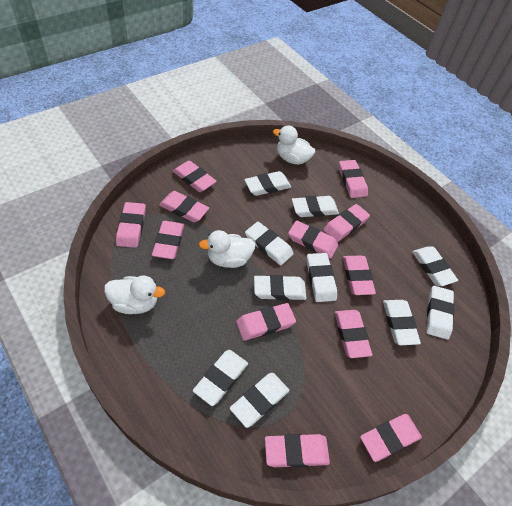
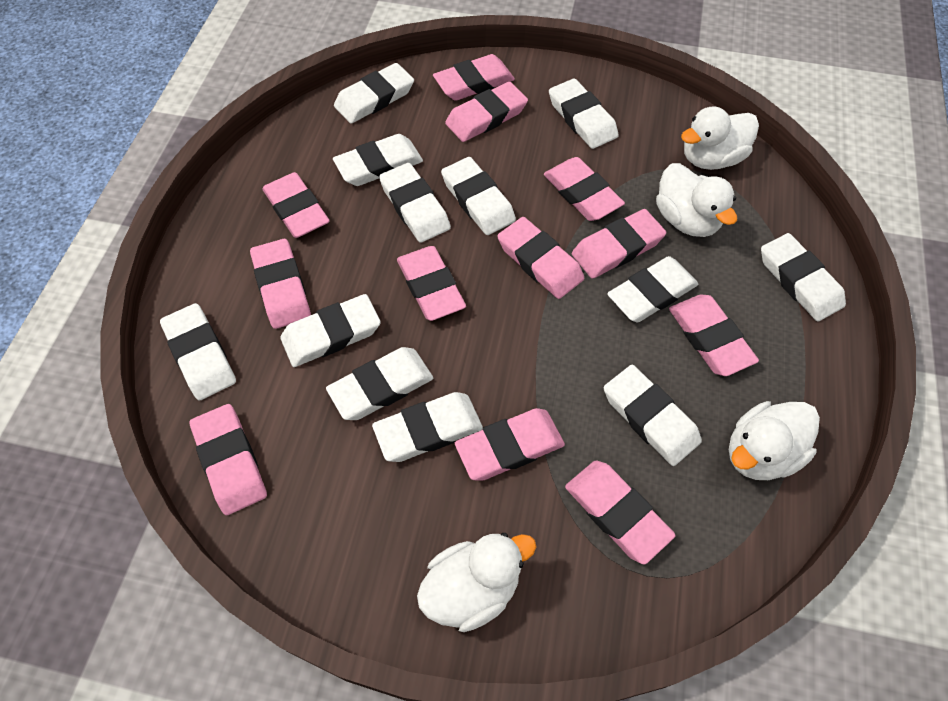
white duck: [104,276,165,314] [199,230,255,268] [273,126,315,165] = 3 -> [417,533,536,632] [656,163,737,237] [681,107,759,170] [729,401,820,480] = 4
white eraser: [193,350,248,406] [230,373,290,428] [244,171,291,196] [245,222,294,265] [254,275,307,300] [292,196,339,217] [307,253,337,302] [383,300,421,345] [412,246,458,286] [427,286,455,339] = 10 -> [160,303,236,400] [280,294,381,367] [326,347,433,420] [333,134,423,186] [334,63,414,123] [372,392,483,462] [379,163,451,243] [441,157,516,235] [549,78,619,149] [604,365,702,466] [607,256,698,323] [761,233,846,321] = 12

